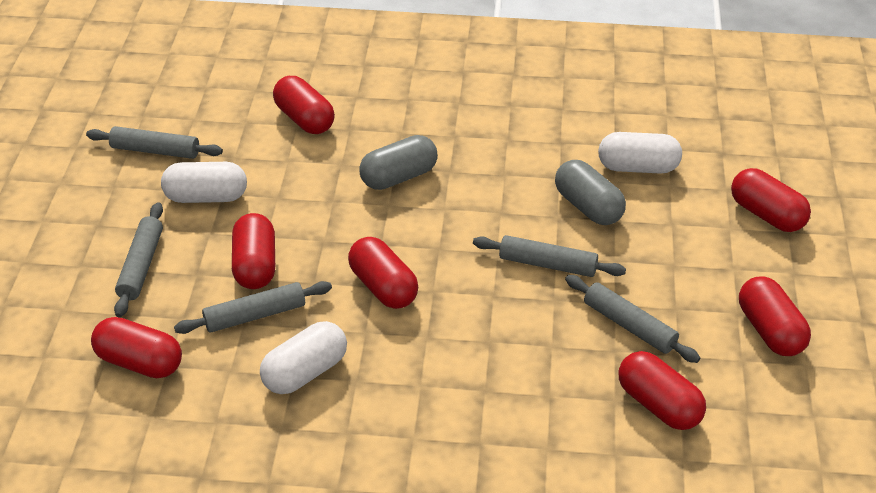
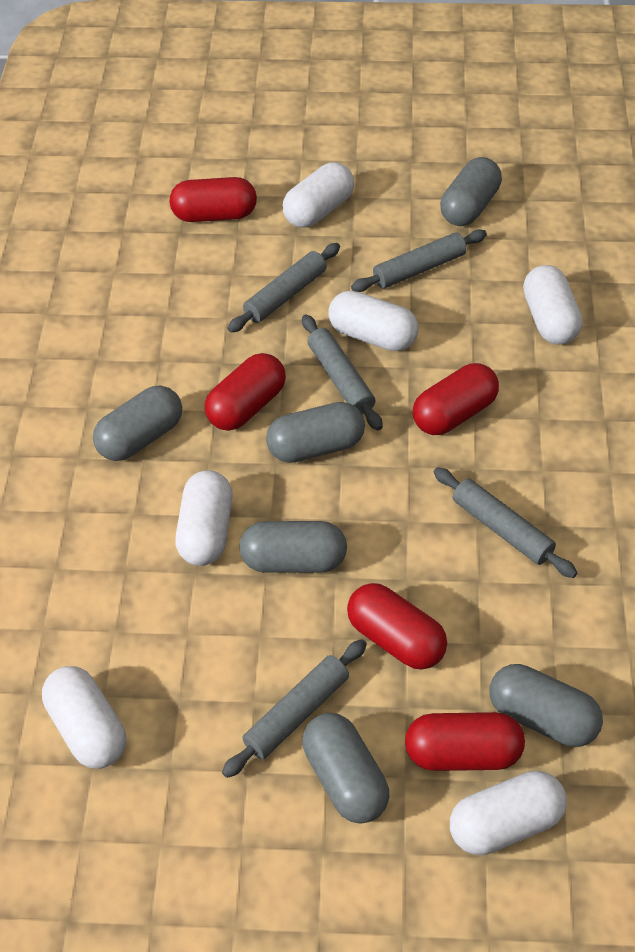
grey capsule: [359,135,438,190] [555,160,626,225] = 2 -> [93,385,182,461] [239,521,347,573] [266,402,365,463] [302,713,389,824] [440,157,502,226] [489,664,603,747] = 6
red capsule: [91,317,182,378] [232,213,275,289] [273,76,335,134] [348,237,418,309] [619,351,706,430] [731,168,811,232] [739,276,811,356] = 7 -> [170,177,257,222] [205,353,286,431] [347,583,447,670] [405,712,525,771] [413,363,499,435] = 5
white capsule: [161,162,247,203] [260,321,347,394] [598,132,682,174] = 3 -> [42,666,126,769] [175,470,233,566] [282,162,354,228] [328,291,418,351] [450,771,567,855] [523,265,582,344] = 6

